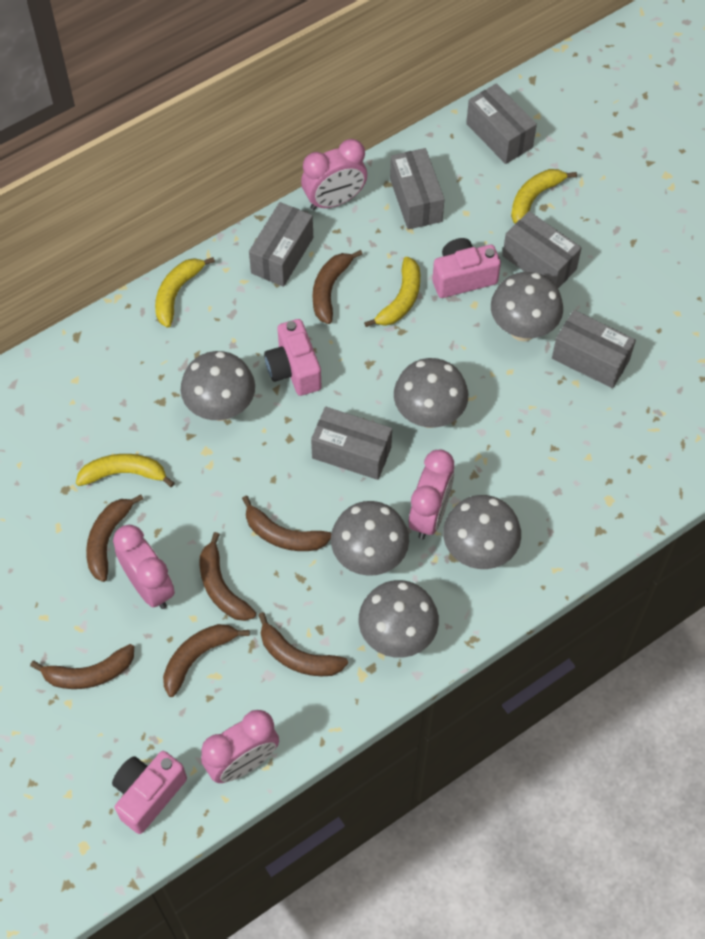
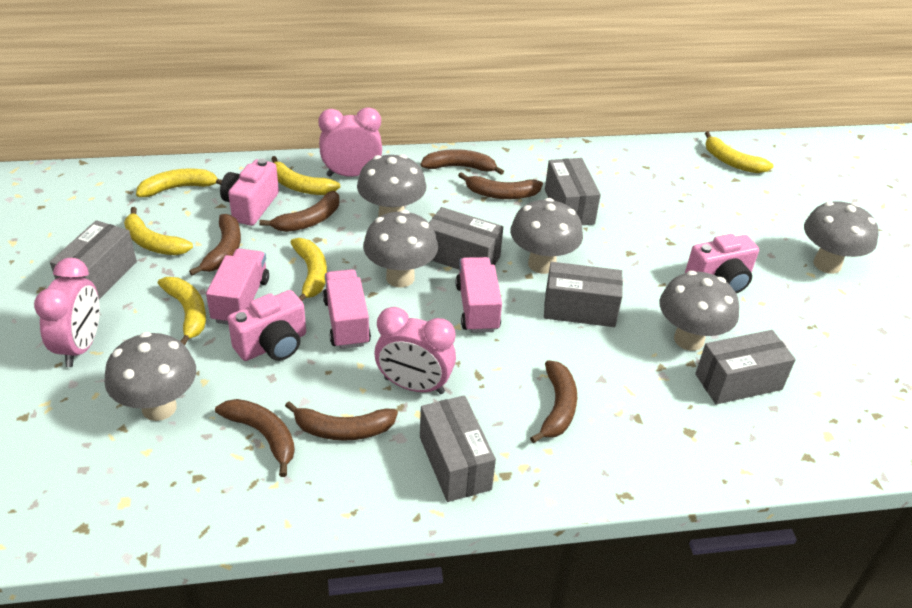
pink clock: [113,525,175,609] [201,710,279,783] [301,139,367,210] [409,450,454,539] = 4 -> [34,258,100,367] [318,107,382,177] [375,307,456,394] = 3
pink truck: none = 0 -> [206,248,269,324] [323,269,371,349] [456,257,502,333] = 3
yellow banana: [76,454,175,487] [155,257,215,328] [364,257,420,327] [511,169,577,223] = 4 -> [124,207,193,255] [136,168,222,197] [158,277,206,345] [271,156,340,195] [290,238,327,301] [705,132,774,173] = 6

